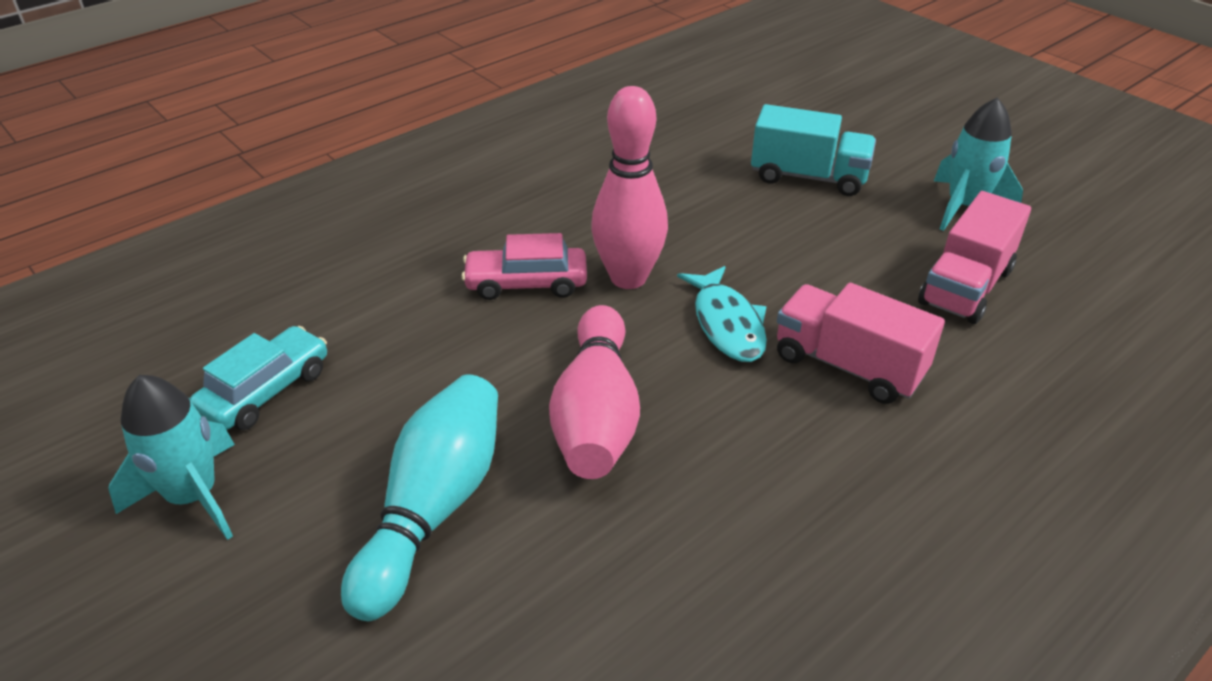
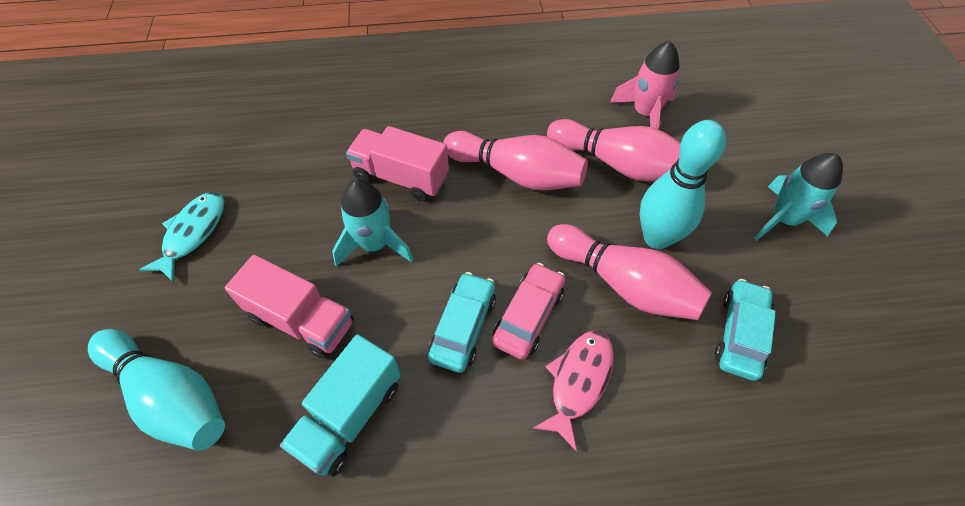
pink bowling pin: [549,305,640,479] [591,86,668,289] = 2 -> [443,131,588,191] [547,119,681,182] [547,224,712,320] = 3
pink fish: none = 0 -> [533,330,614,451] = 1
pink rocket: none = 0 -> [610,41,680,129] = 1
turquoise bowling pin: [341,374,498,621] = 1 -> [88,329,225,451] [640,120,726,249] = 2
turquoise car: [190,326,327,430] = 1 -> [428,272,496,373] [715,279,776,381] = 2

